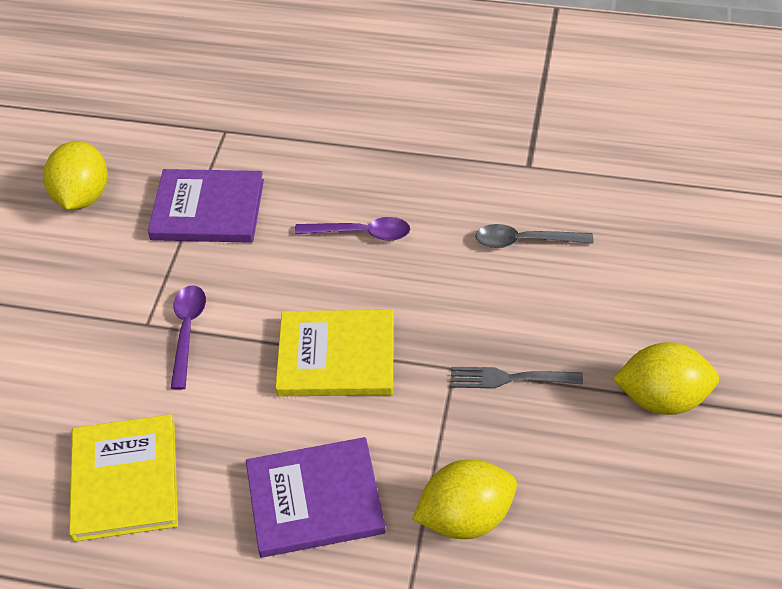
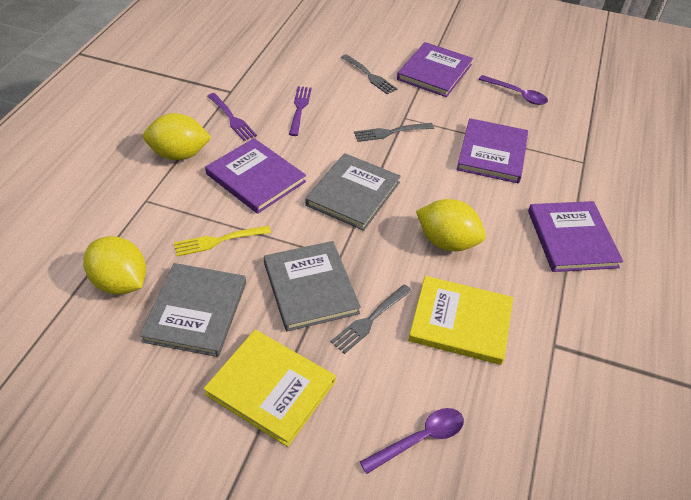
grey book: none = 0 -> [140,263,246,357] [264,241,361,332] [305,153,401,231] = 3
grey fork: [451,367,583,389] = 1 -> [331,284,412,354] [341,54,397,94] [354,123,434,142] = 3
grey spoon: [475,224,593,248] = 1 -> none = 0
purple book: [148,169,264,243] [246,437,386,558] = 2 -> [205,138,306,214] [397,42,473,97] [457,118,528,183] [528,201,623,272] = 4
purple fork: none = 0 -> [208,93,257,141] [289,86,312,136] = 2
yellow fork: none = 0 -> [174,226,271,256] = 1

